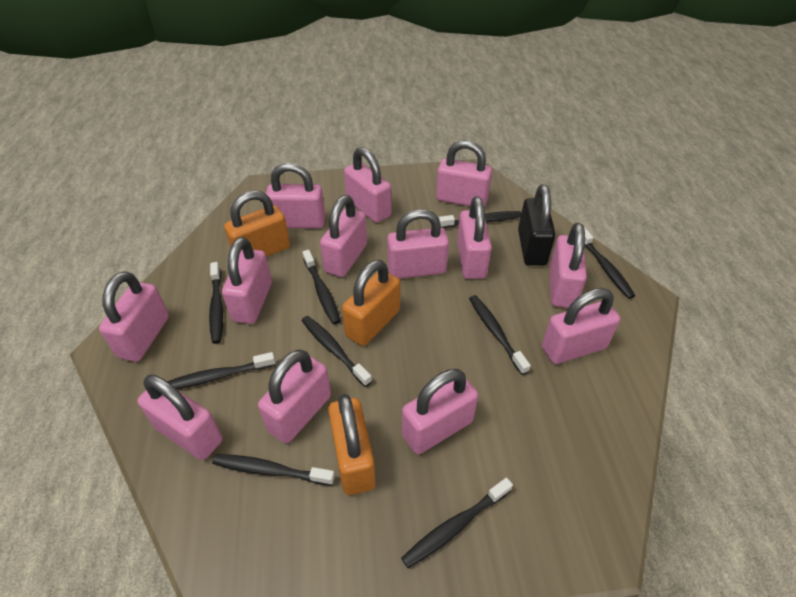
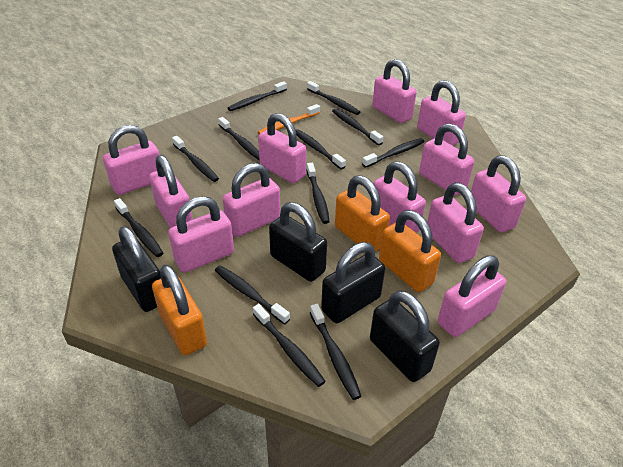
black padlock: [518,184,556,266] = 1 -> [112,226,161,312] [269,202,327,282] [321,242,385,323] [370,290,440,382] = 4
black toothbrush: [167,352,275,389] [209,262,223,344] [212,454,335,486] [302,250,341,325] [302,316,372,387] [401,478,513,568] [438,211,521,228] [469,295,531,375] [584,227,635,299] = 9 -> [114,198,163,257] [172,136,219,182] [215,265,290,325] [218,117,260,161] [228,81,287,111] [253,304,326,387] [296,129,346,170] [307,81,360,115] [307,163,330,224] [310,304,361,400] [332,108,383,145] [362,138,424,168] = 12
orange toothbrush: none = 0 -> [258,104,320,135] = 1
pink padlock: [99,271,169,362] [137,375,222,460] [222,237,272,324] [258,350,331,443] [266,163,325,228] [320,195,367,277] [344,147,391,223] [387,209,449,279] [402,369,478,454] [436,140,492,207] [457,196,492,279] [542,288,620,364] [549,223,587,308] = 13 -> [103,125,159,195] [149,155,193,228] [168,196,234,273] [223,163,281,237] [258,113,306,183] [372,59,417,123] [374,161,426,233] [417,80,466,146] [419,123,474,196] [427,183,484,263] [438,255,506,337] [471,155,526,233] = 12

